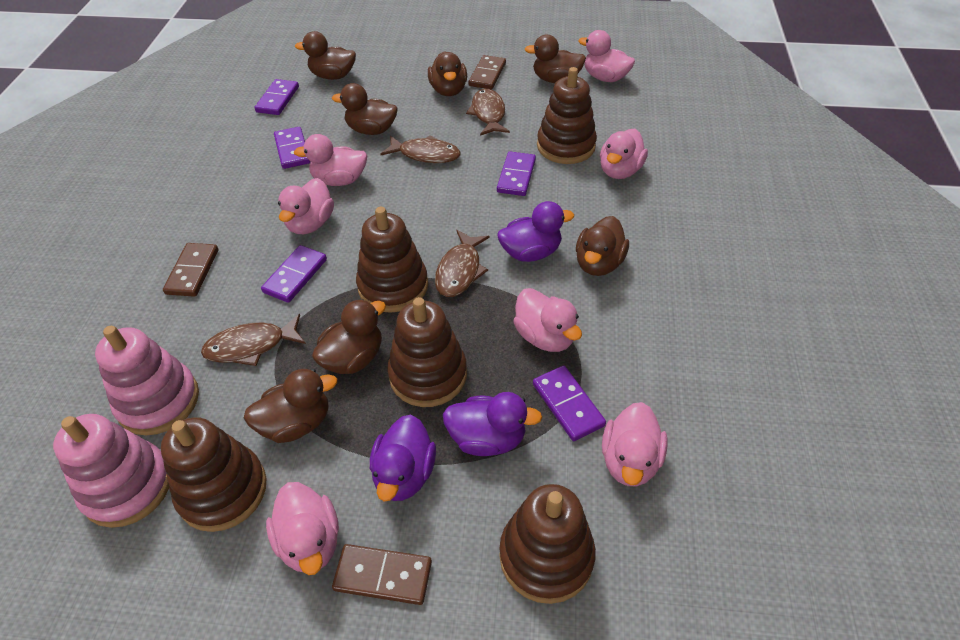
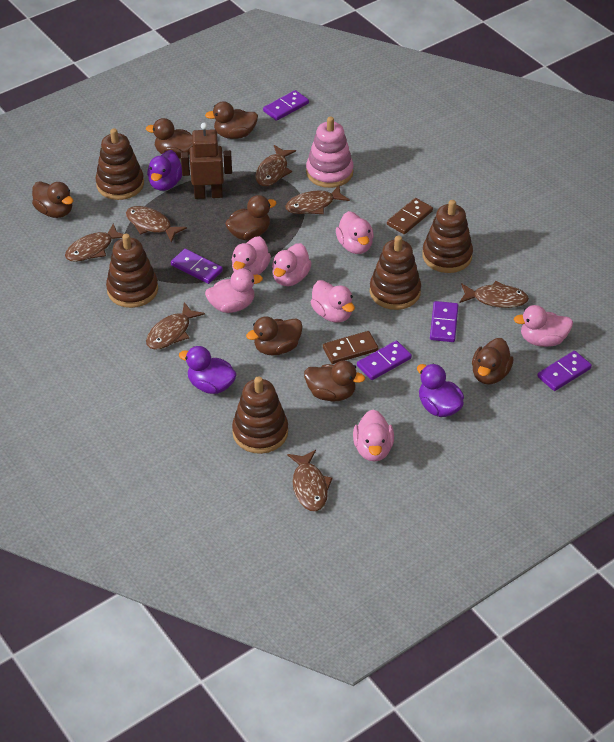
brown domino: [163,243,218,297] [332,544,432,605] [469,55,506,89] = 3 -> [323,331,378,364] [387,198,433,234] = 2
brown fish: [201,314,306,366] [381,135,461,163] [435,230,490,297] [466,89,510,136] = 4 -> [65,224,124,262] [126,206,187,243] [146,302,205,350] [255,145,296,186] [285,185,350,214] [287,450,333,511] [459,281,529,308] = 7
brown robot: none = 0 -> [181,123,232,199] = 1
pink stacking toy: [53,414,169,528] [95,326,199,435] = 2 -> [306,117,354,188] = 1

